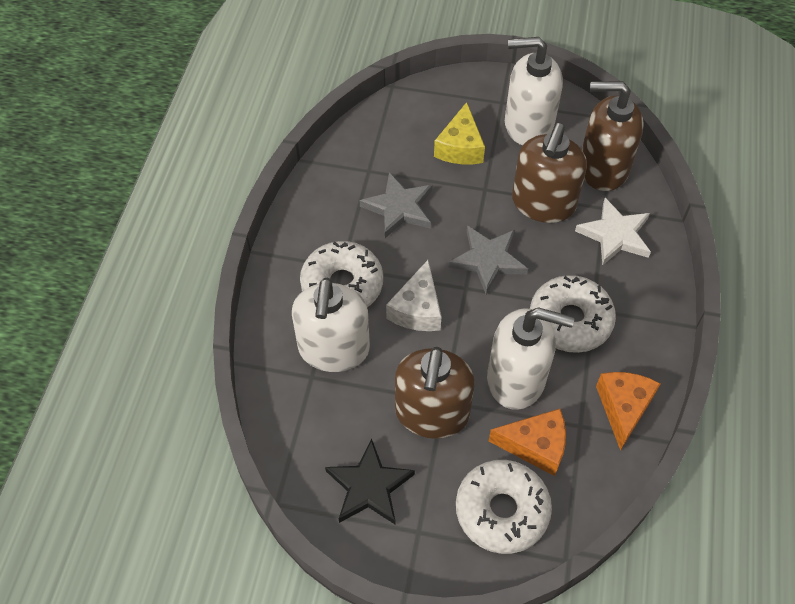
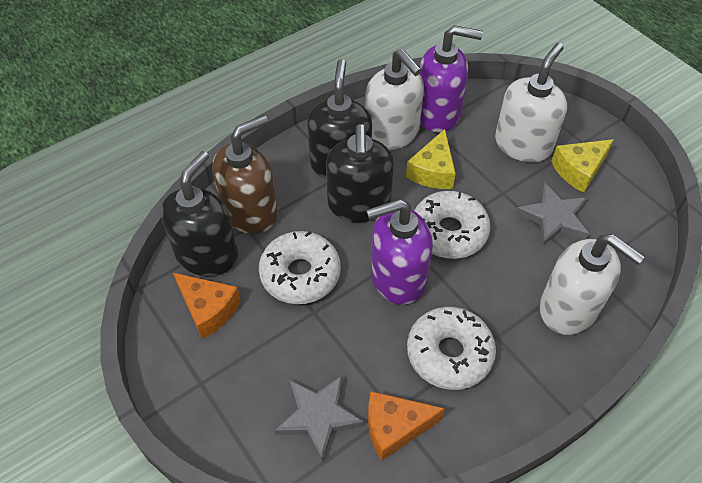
black soap dispenser: none = 0 -> [161,151,238,276] [307,59,372,179] [326,124,394,223] = 3
black star: [325,439,415,525] = 1 -> none = 0
brown soap dispenser: [395,347,474,439] [512,123,587,223] [581,81,644,191] = 3 -> [212,115,278,234] = 1
purple soap dispenser: none = 0 -> [366,199,433,305] [420,25,483,132] = 2
white cheese: [386,260,442,331] = 1 -> none = 0
white star: [575,198,651,266] = 1 -> none = 0
yellow cheese: [434,102,485,164] = 1 -> [406,129,456,189] [551,139,614,193] = 2

